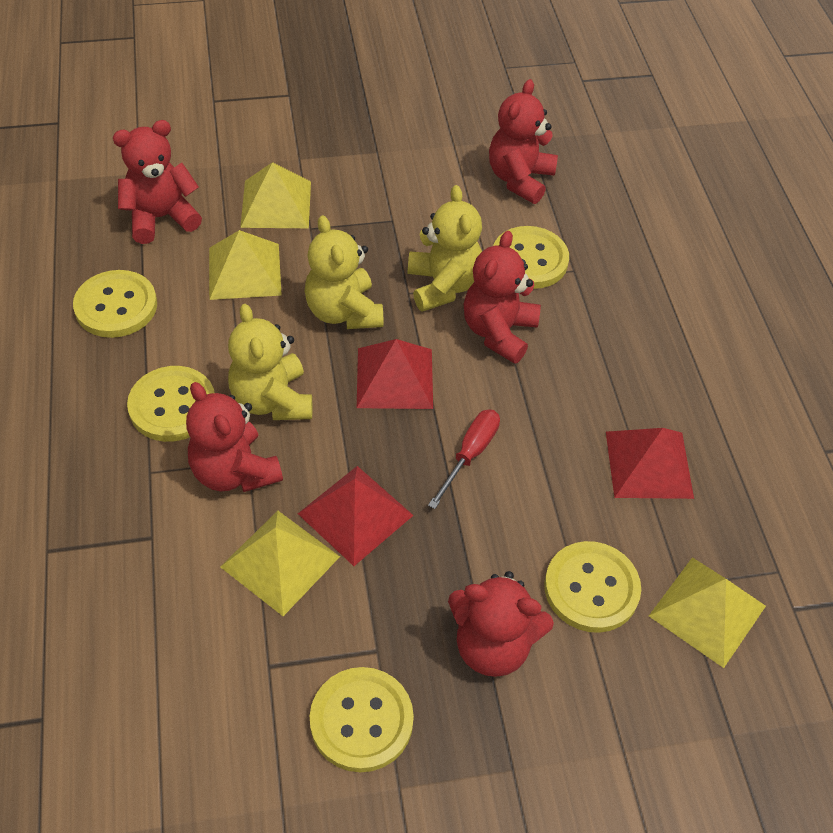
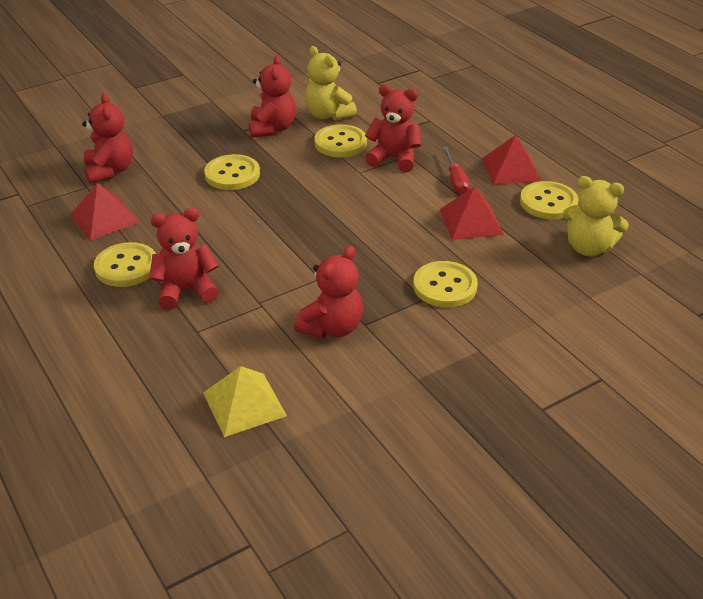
yellow pyramid: [209,230,282,300] [220,511,340,616] [240,162,311,228] [649,557,766,668] = 4 -> [203,366,287,437] = 1
yellow teddy bear: [228,304,312,420] [305,215,383,329] [408,185,482,312] = 3 -> [305,46,357,121] [563,176,629,256] = 2

